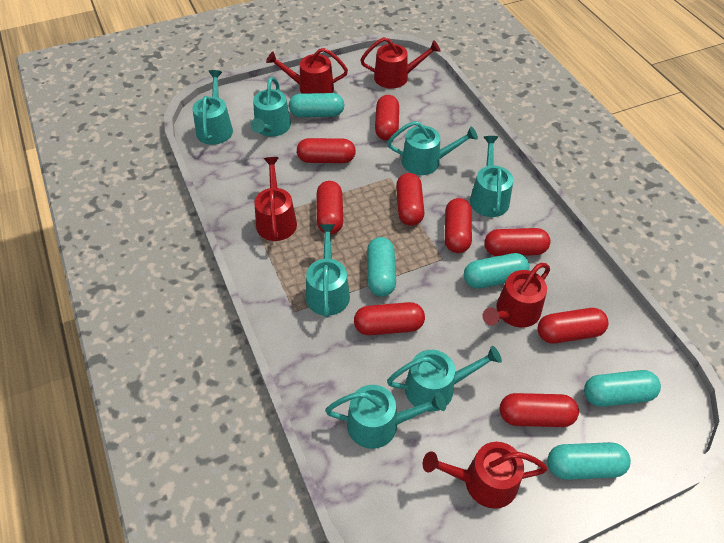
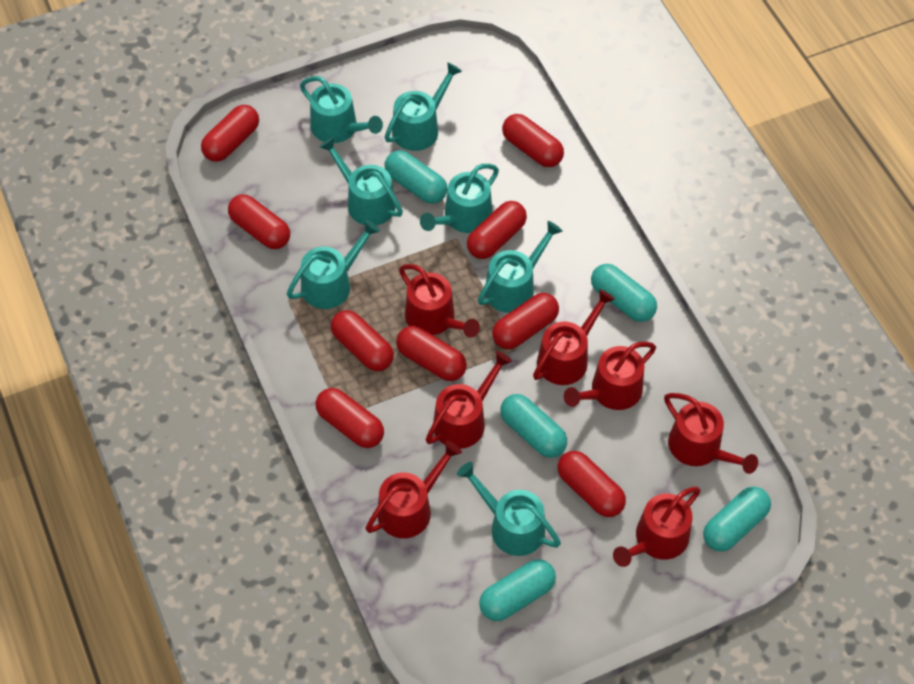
red watering can: [254,157,297,241] [266,48,348,94] [360,37,440,89] [422,442,547,509] [482,263,550,327] = 5 -> [366,441,462,538] [399,264,480,338] [426,351,512,449] [533,289,615,385] [564,342,656,410] [613,487,701,567] [664,393,758,474] = 7

